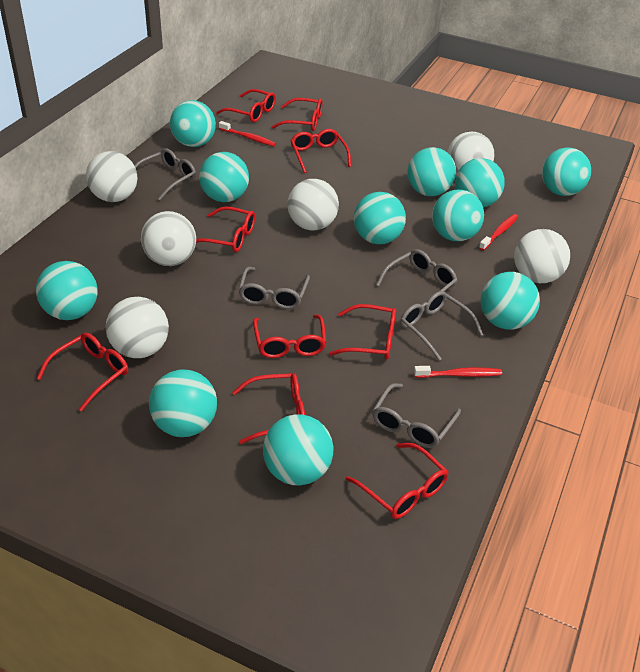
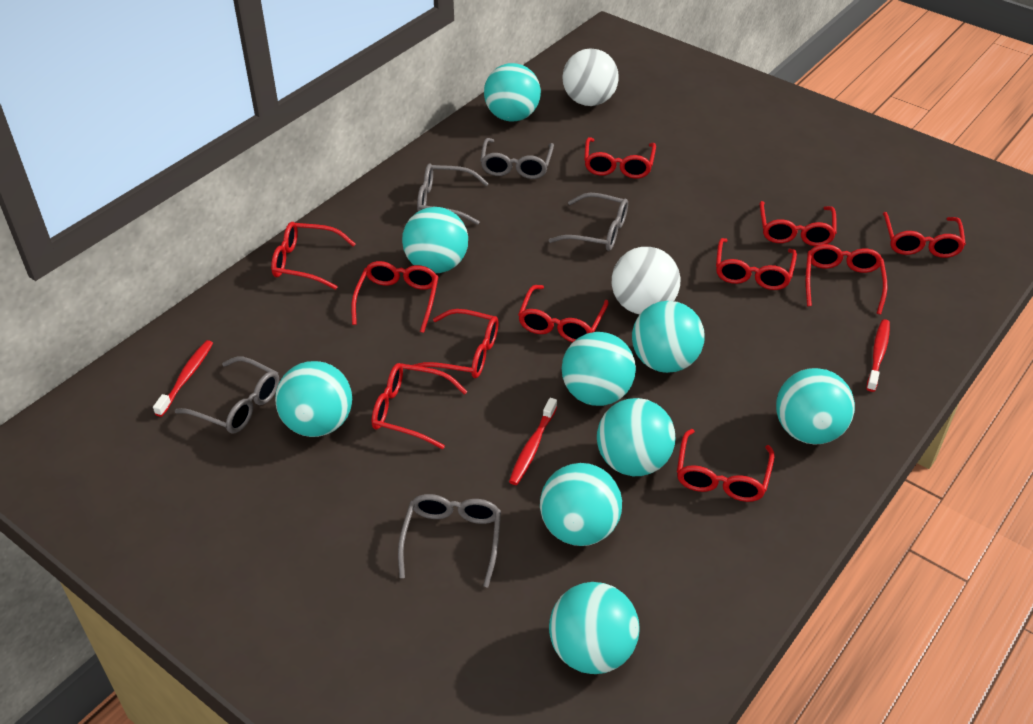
red glasses: [37,333,128,412] [196,206,255,252] [216,89,276,122] [232,373,305,444] [253,315,326,358] [271,98,323,131] [290,129,351,173] [329,304,396,360] [346,443,448,519] = 9 -> [271,222,355,290] [351,261,438,333] [372,363,468,449] [414,309,499,378] [518,285,609,342] [584,137,656,179] [677,429,774,502] [716,238,797,290] [760,201,837,246] [806,244,887,315] [883,212,966,258] = 11
turquoise ball: [36,261,97,320] [149,370,217,437] [170,100,216,147] [199,152,249,202] [263,414,333,485] [354,192,406,244] [408,147,456,196] [432,189,484,241] [455,158,505,207] [481,272,540,330] [542,147,591,196] = 11 -> [275,361,352,437] [402,207,468,273] [484,63,541,121] [540,463,622,546] [549,582,639,674] [562,332,636,406] [597,398,675,476] [632,301,704,373] [776,368,855,445] = 9
white ball: [86,151,137,202] [106,297,169,358] [141,211,196,266] [288,179,339,231] [447,132,495,175] [514,229,570,283] = 6 -> [563,49,619,106] [612,247,680,314] = 2

